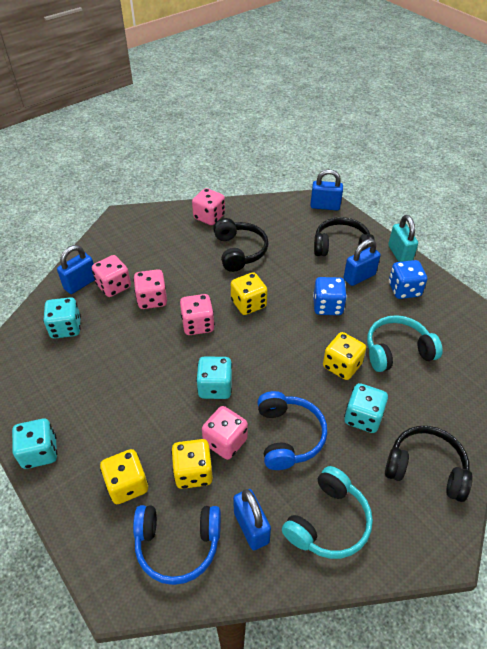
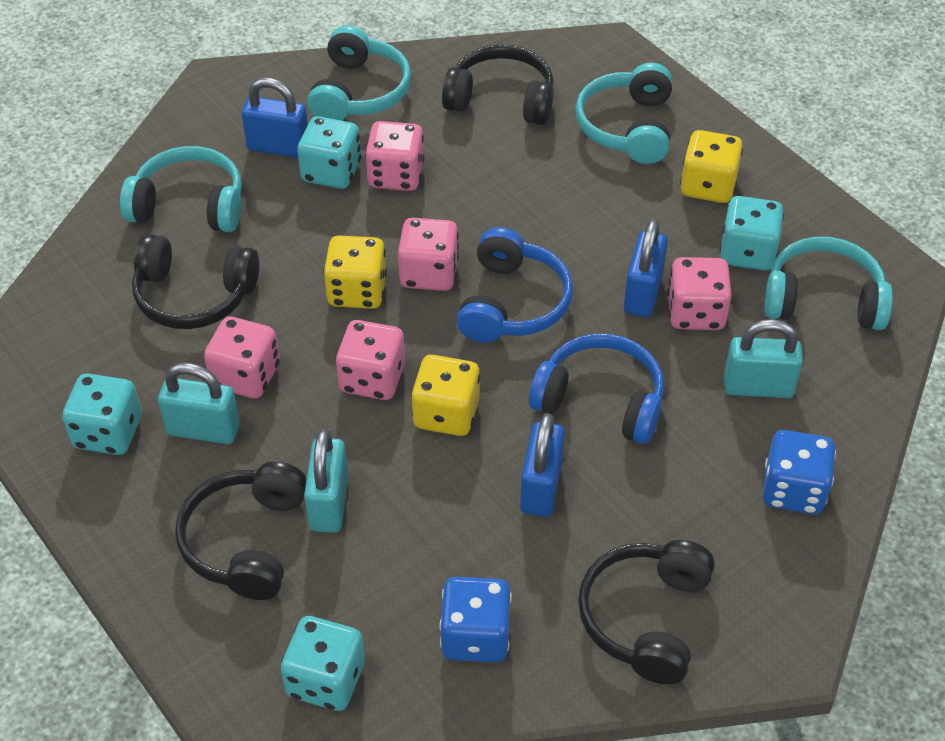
black headphones: [213,218,269,272] [314,217,375,256] [385,426,473,502] = 3 -> [132,234,259,329] [175,462,306,600] [442,44,554,125] [578,540,715,685] = 4
blue padlock: [57,245,95,294] [233,489,271,550] [310,169,343,210] [344,239,381,286] = 4 -> [242,78,308,158] [520,413,565,517] [624,219,668,317] = 3
turquoise headphones: [282,466,373,559] [367,315,443,372] = 2 -> [120,146,242,232] [307,26,411,121] [575,63,672,164] [764,237,893,330] = 4
turquoise padlock: [388,215,418,262] = 1 -> [158,363,240,444] [304,429,348,533] [724,319,803,398] = 3
yellow dice: [100,449,148,504] [171,439,213,489] [231,272,268,315] [323,332,366,380] = 4 -> [323,235,387,309] [411,355,480,436] [680,130,743,203] = 3

